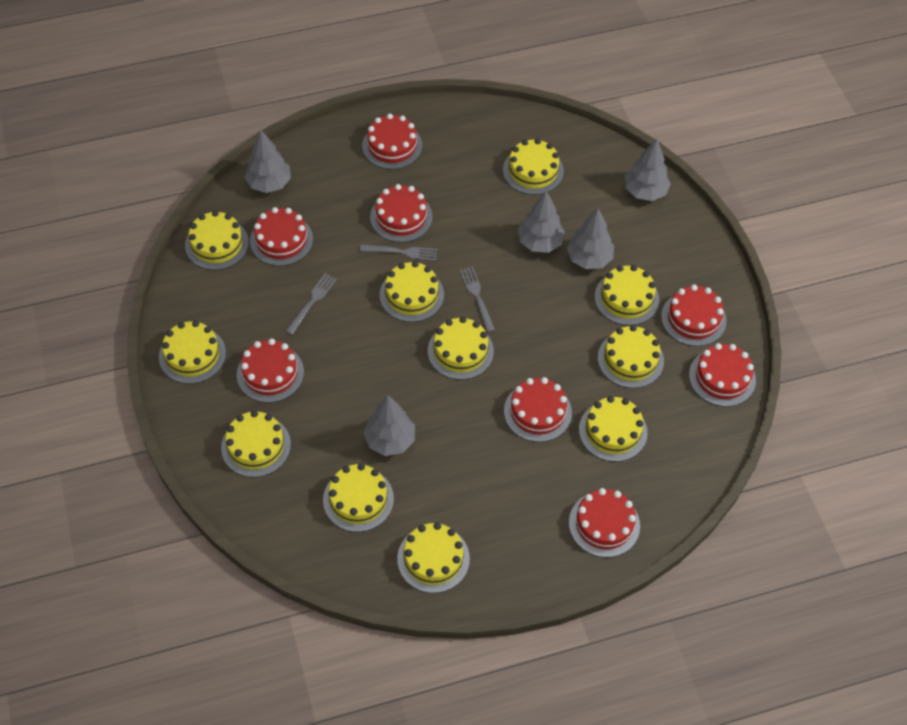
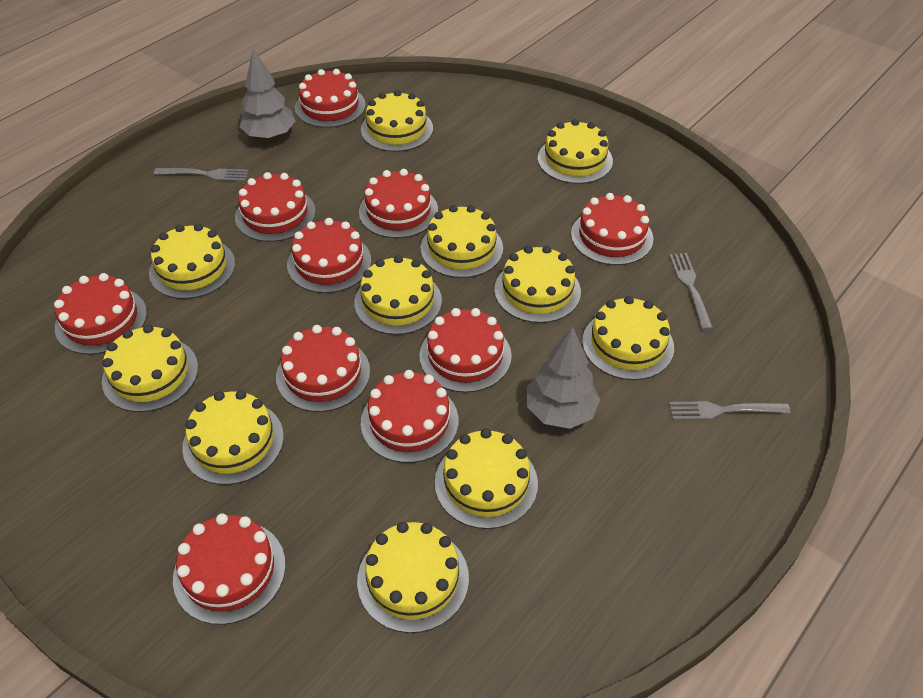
grey tree: [245,130,291,193] [363,395,415,456] [518,191,565,253] [567,208,614,269] [625,138,671,201] = 5 -> [239,49,295,140] [527,327,600,429] = 2
red cake: [237,338,304,403] [250,207,313,266] [362,113,422,169] [370,184,433,242] [504,377,572,442] [569,488,640,557] [661,284,727,346] [689,343,756,407] = 8 -> [54,273,147,355] [173,514,286,625] [235,172,316,242] [276,325,370,412] [287,218,371,293] [295,69,366,128] [359,169,438,238] [361,370,458,463] [419,308,512,393] [571,193,653,265] = 10

